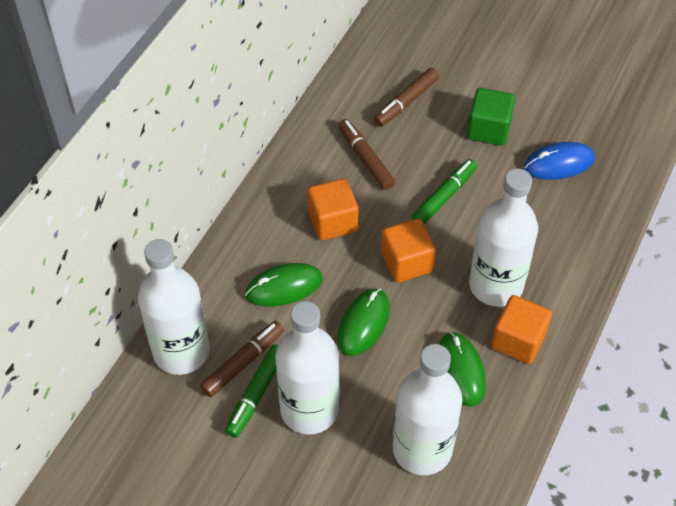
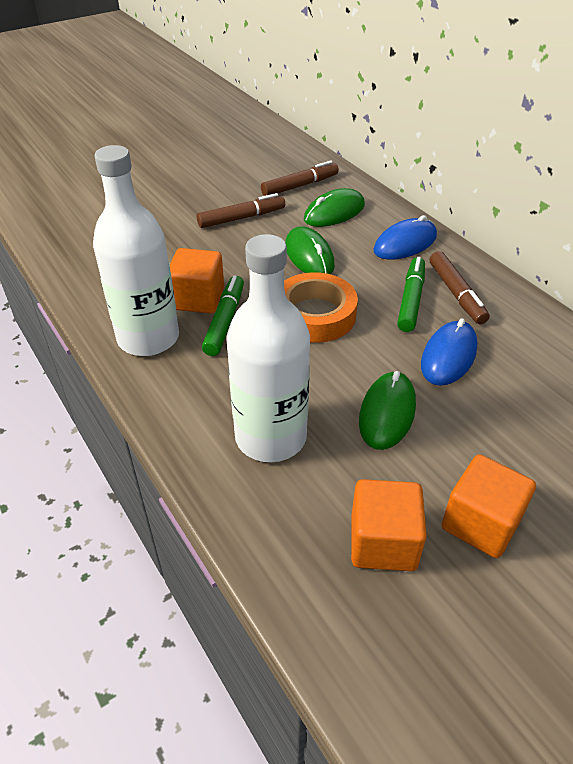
blue mouse: [524,142,595,180] = 1 -> [374,215,437,259] [421,318,478,386] = 2
green cube: [467,88,515,146] = 1 -> none = 0
orange tape: none = 0 -> [284,272,358,343] = 1
white bottle: [138,239,210,375] [275,301,340,435] [393,344,462,475] [469,169,538,307] = 4 -> [93,145,179,356] [226,234,310,462] = 2

